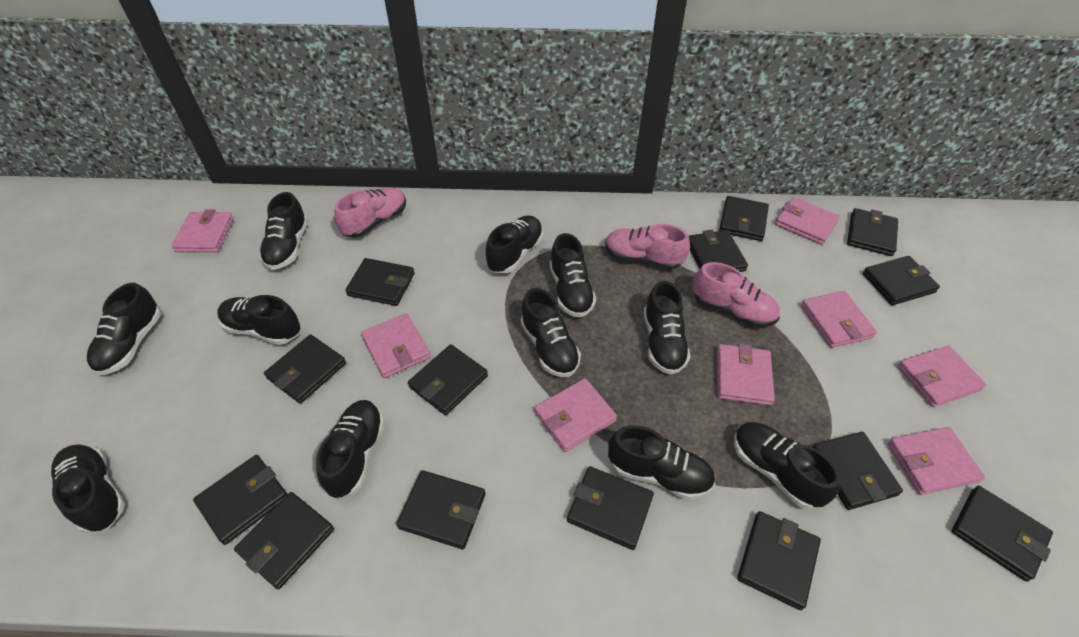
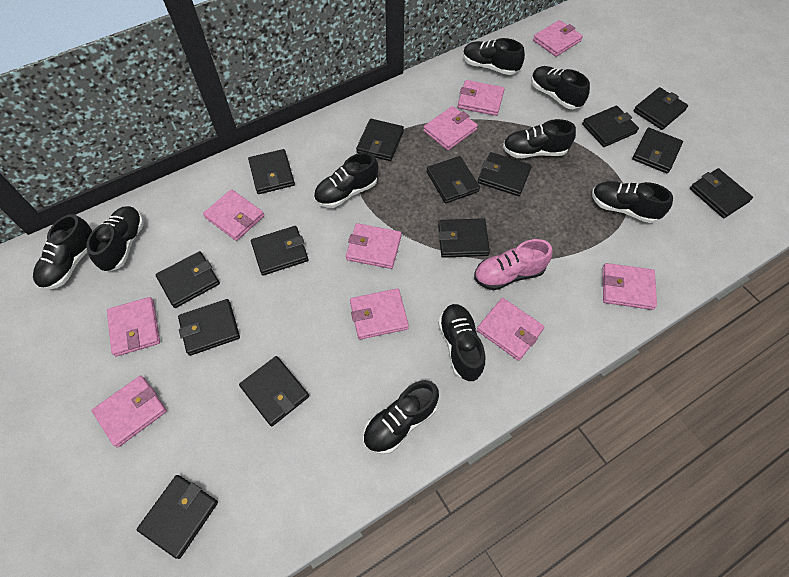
black shoe: [50,444,125,534] [87,283,161,375] [217,295,300,345] [259,192,308,270] [316,400,385,498] [486,215,543,273] [521,288,581,377] [550,233,596,318] [608,425,715,500] [644,281,691,375] [734,422,840,509] = 11 -> [33,214,92,290] [86,206,144,272] [314,152,378,208] [363,380,439,454] [438,304,485,381] [463,38,525,75] [503,119,576,158] [531,66,590,109] [592,181,673,223] = 9
pink shoe: [334,187,406,238] [605,224,690,270] [693,262,780,327] = 3 -> [474,239,553,291] = 1
pink wallet: [172,209,234,252] [361,313,431,378] [534,378,617,452] [717,344,775,406] [775,197,840,245] [801,291,877,348] [888,427,985,495] [897,346,986,407] = 8 -> [92,375,167,448] [107,297,160,357] [203,189,264,241] [346,223,401,269] [350,288,409,340] [423,106,478,150] [458,80,504,116] [477,298,544,361] [533,20,583,57] [603,263,657,310] = 10

